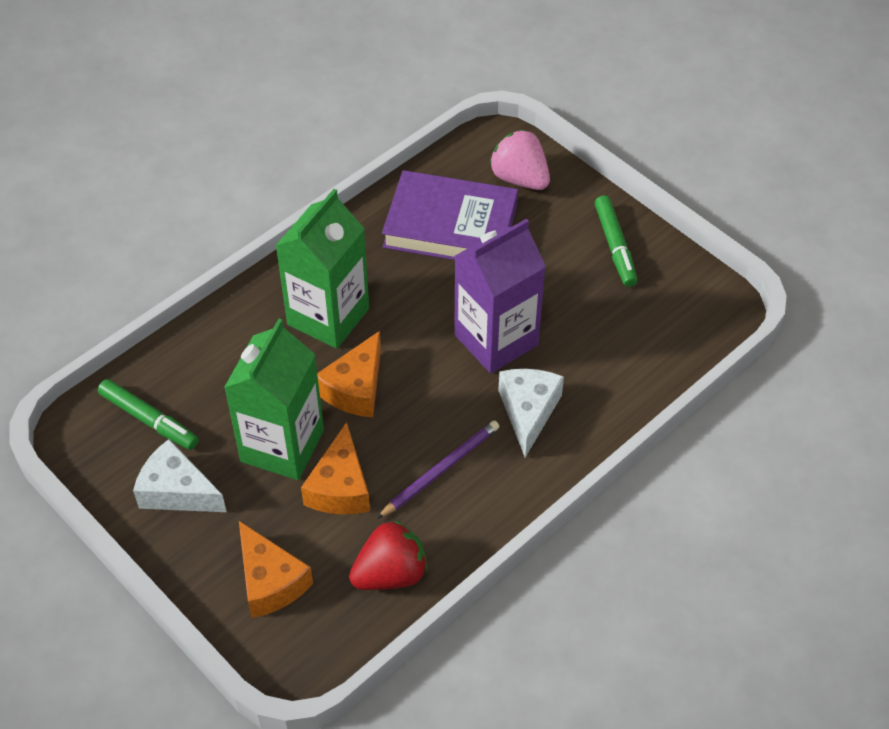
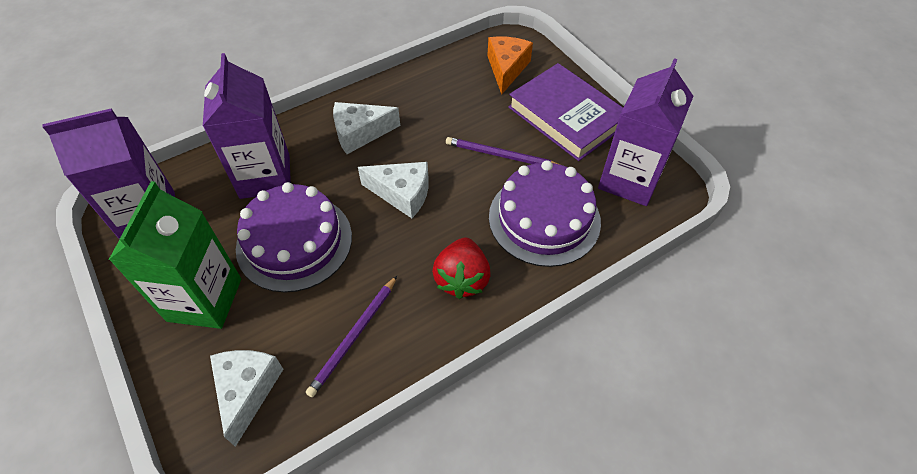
green carton: [224,318,324,480] [276,189,369,349] = 2 -> [109,181,241,329] = 1
green marker: [98,379,199,450] [595,195,637,287] = 2 -> none = 0
orange cheese: [239,521,313,618] [301,422,370,514] [317,331,381,417] = 3 -> [487,36,533,95] = 1
pink strawberry: [490,129,550,190] = 1 -> none = 0
purple cake: none = 0 -> [236,182,352,293] [489,160,601,267] = 2
purple carton: [454,219,546,374] = 1 -> [42,108,175,240] [203,53,291,199] [598,58,693,206] = 3
purple pencil: [377,421,499,519] = 1 -> [306,276,397,397] [446,137,560,165] = 2
white cheese: [133,439,227,512] [498,369,564,457] = 2 -> [210,350,283,447] [333,102,400,154] [358,162,429,218] = 3

